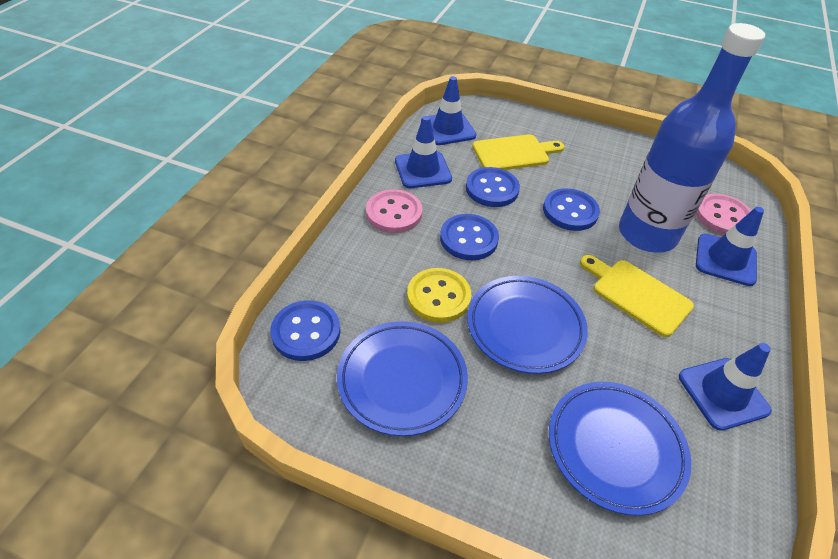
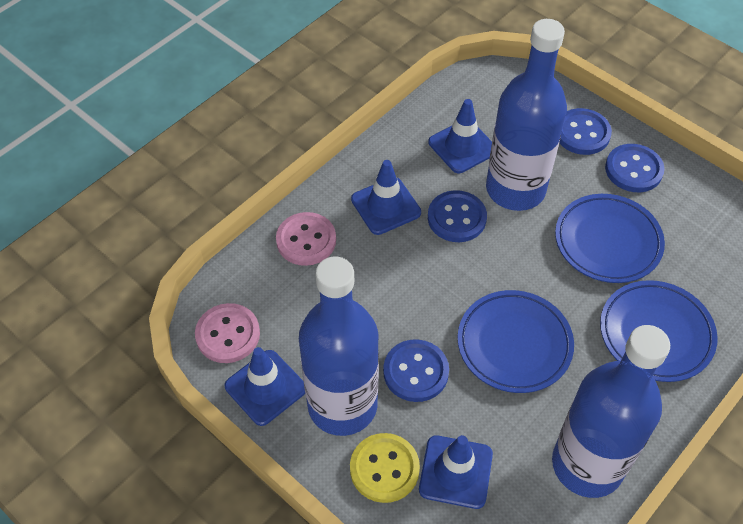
blue bottle: [619,23,765,253] = 1 -> [299,257,379,436] [486,19,567,211] [552,325,670,498] = 3
yellow cutting board: [472,134,564,170] [580,255,694,337] = 2 -> none = 0

